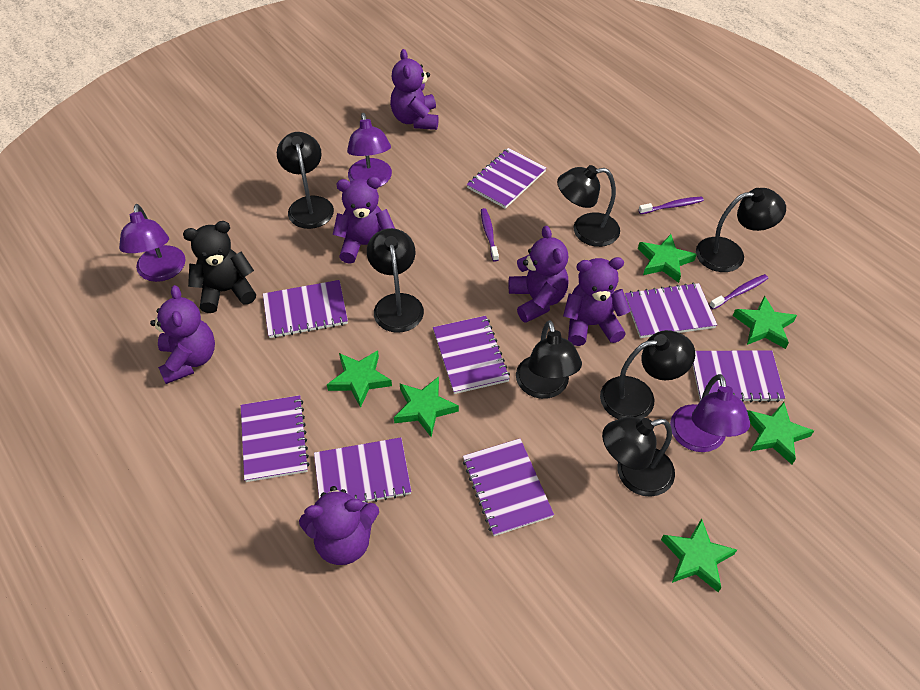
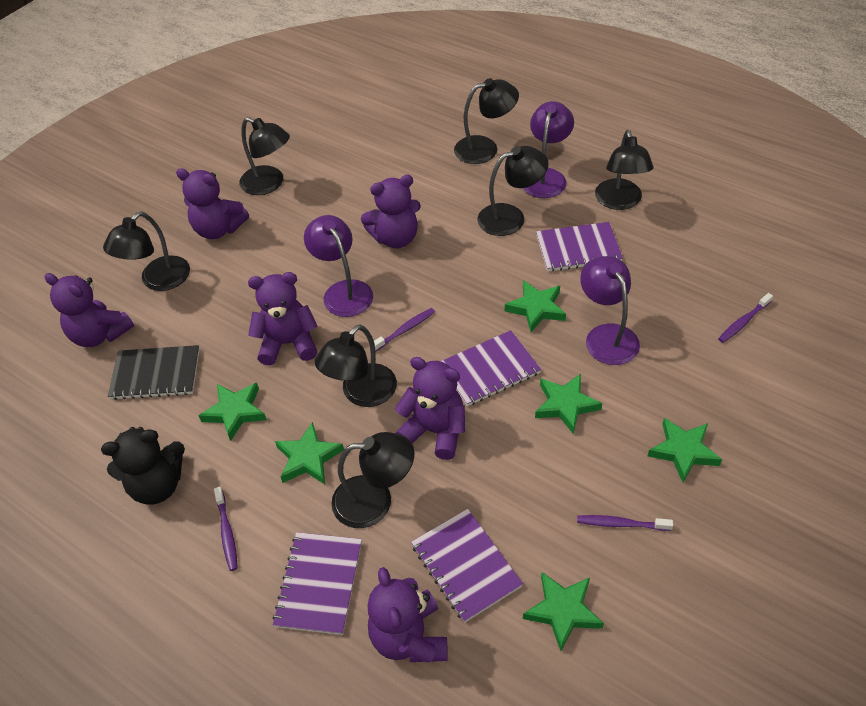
black notebook: none = 0 -> [108,345,200,400] = 1
purple notebook: [241,395,309,482] [263,280,348,338] [314,437,411,503] [433,316,510,394] [463,439,554,536] [467,148,546,209] [625,283,717,338] [693,350,785,402] = 8 -> [272,532,362,635] [411,509,523,623] [441,330,541,406] [536,222,623,272] = 4
purple toothbrush: [481,208,499,262] [638,197,704,214] [709,274,768,309] = 3 -> [214,487,238,571] [374,308,435,352] [577,515,673,531] [718,293,773,343] = 4

